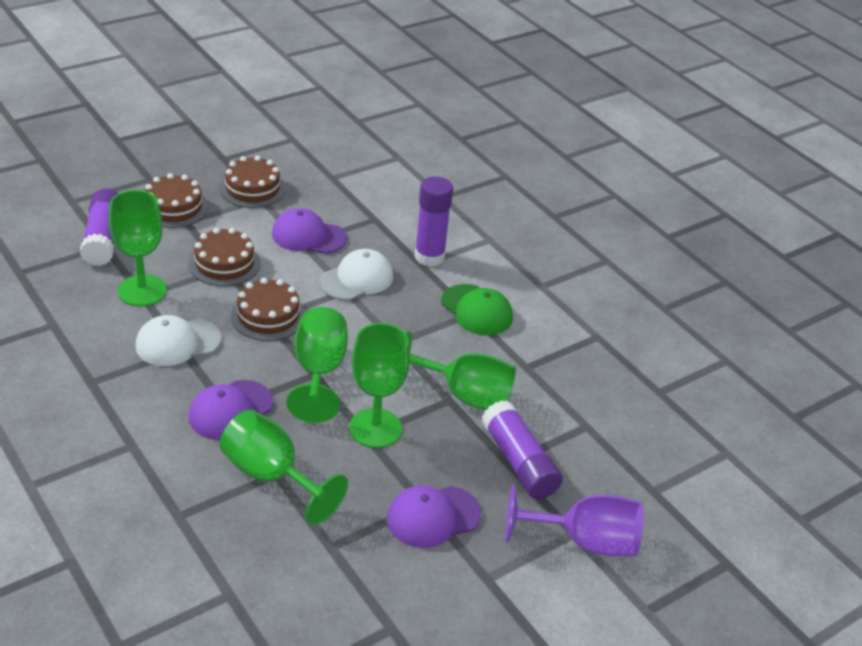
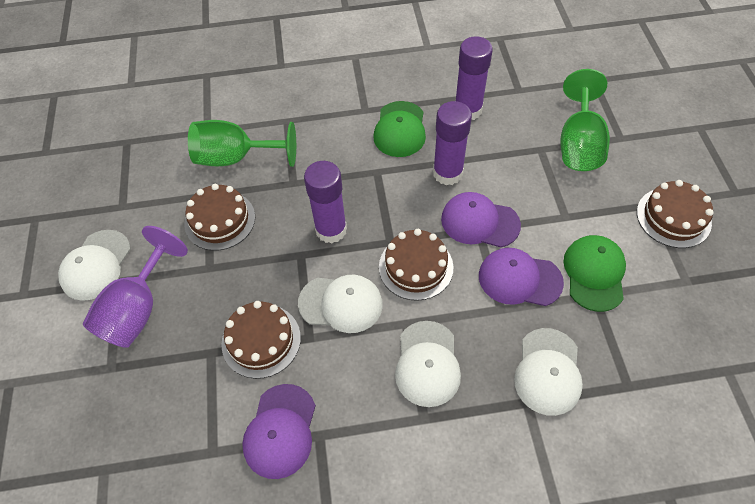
green cap: [441,284,513,335] = 1 -> [373,101,426,157] [563,235,626,312] = 2
green goblet: [109,190,167,306] [220,410,348,525] [286,307,348,423] [349,323,410,448] [405,331,516,410] = 5 -> [188,120,296,167] [561,69,610,171] = 2
white cap: [135,315,222,366] [319,249,393,301] = 2 -> [58,230,131,301] [298,275,383,333] [395,321,461,407] [514,328,583,416] = 4

